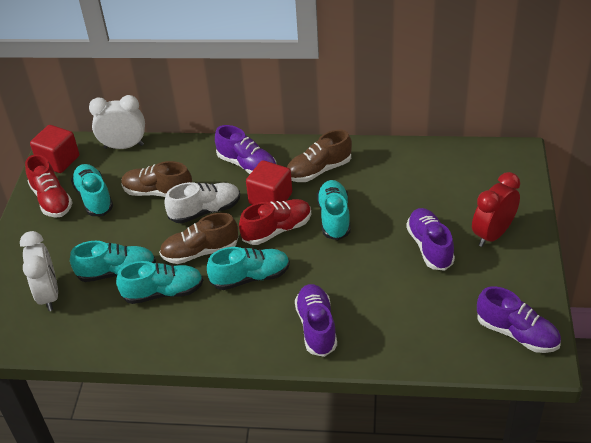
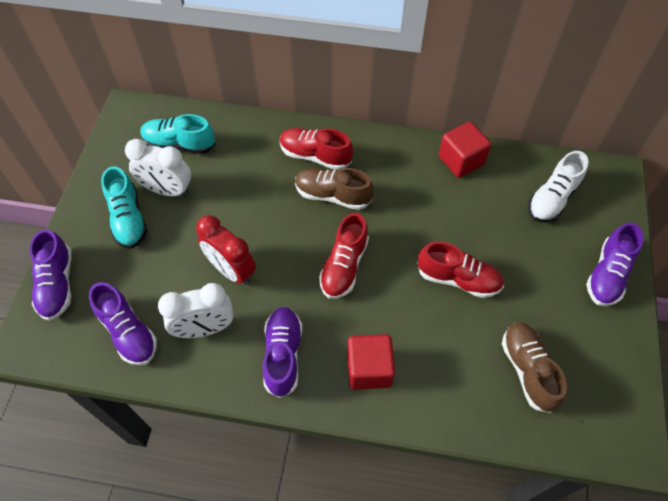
brown shoe: [121,161,192,197] [159,213,238,264] [287,130,352,182] = 3 -> [295,168,374,210] [502,322,567,413] = 2
red shoe: [25,154,73,218] [239,199,311,245] = 2 -> [280,128,353,170] [319,213,369,299] [417,242,504,298] = 3
turquoise shoe: [70,241,156,282] [71,164,113,216] [116,261,203,304] [207,247,290,290] [317,180,351,240] = 5 -> [101,166,147,249] [140,114,215,154] = 2

